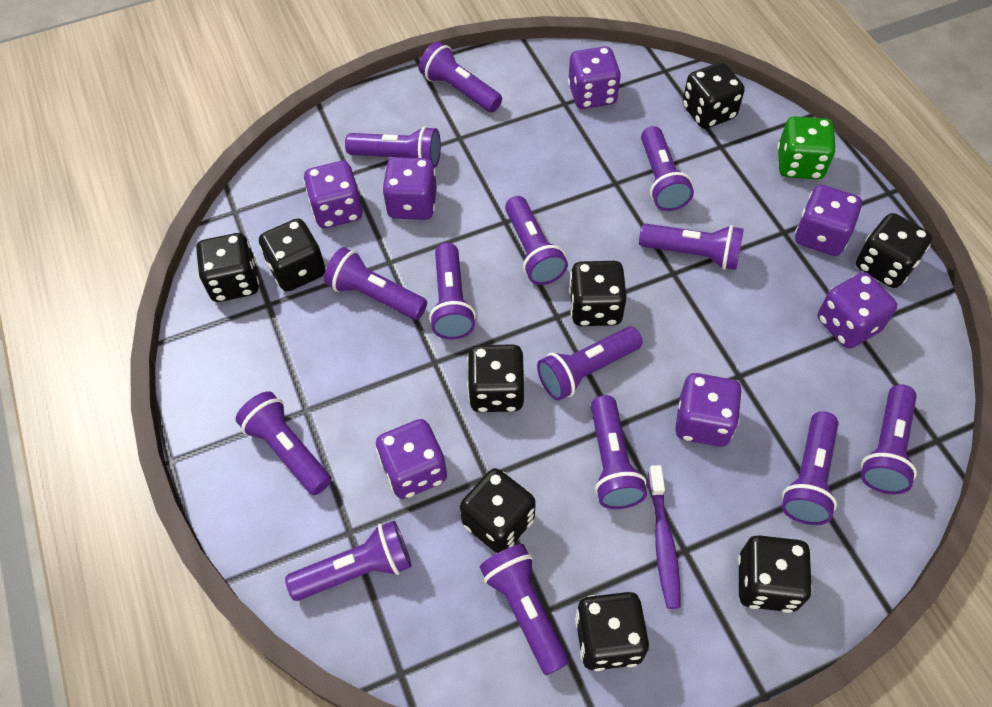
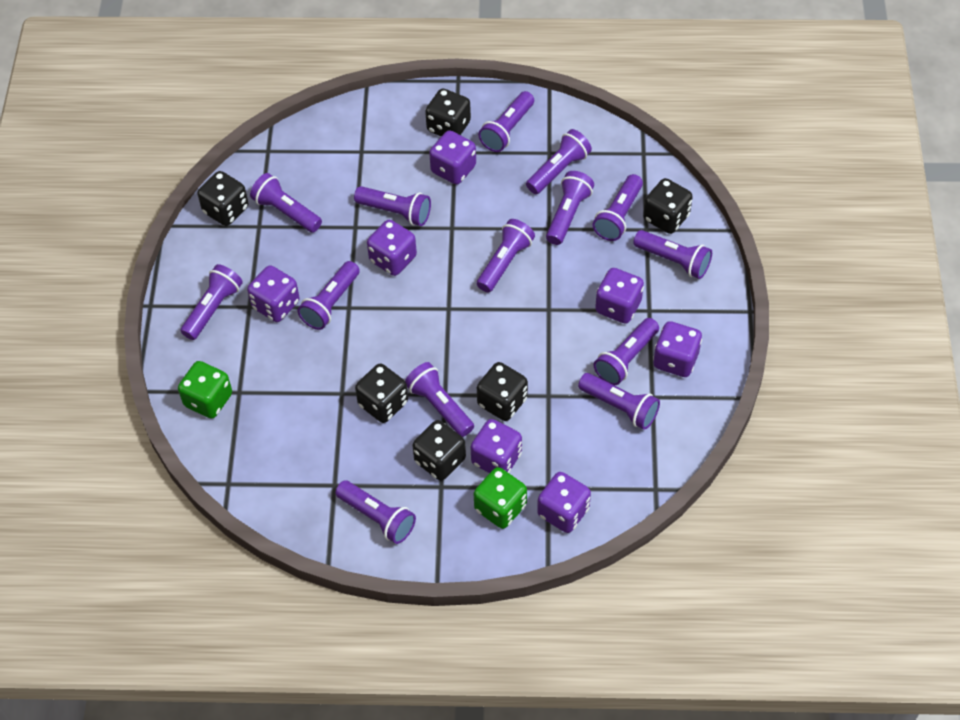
black dice: [196,233,259,302] [259,219,326,291] [460,468,536,553] [467,344,525,412] [569,261,627,326] [575,592,649,671] [683,62,745,129] [738,535,813,613] [856,213,932,288] = 9 -> [197,171,248,226] [355,364,408,423] [412,420,466,481] [425,88,471,136] [477,362,528,421] [643,178,693,234] = 6
green dice: [777,116,836,180] = 1 -> [178,361,232,419] [474,467,527,529] = 2
purple toothbrush: [648,465,681,609] = 1 -> none = 0

